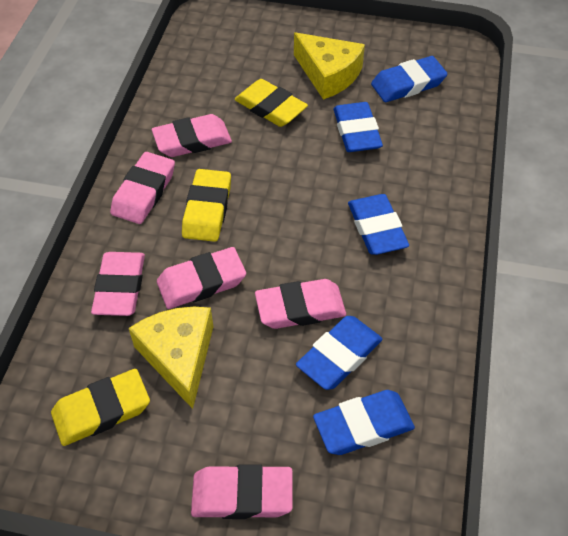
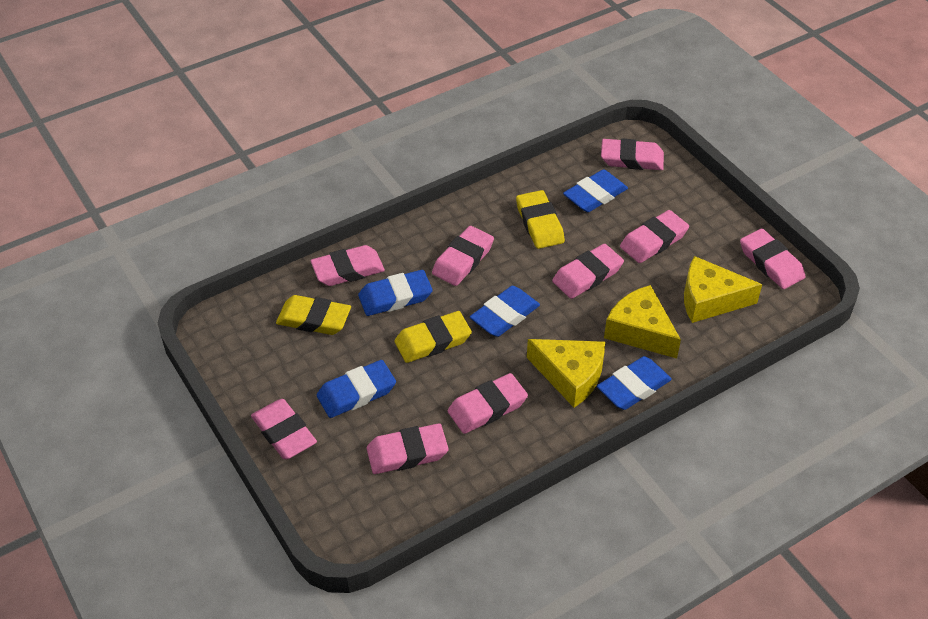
pink eraser: [91,252,145,316] [110,152,175,224] [152,114,232,157] [157,247,246,309] [191,464,292,519] [255,279,346,329] = 6 -> [251,399,317,459] [310,245,385,286] [366,423,449,474] [432,226,494,286] [448,373,528,434] [552,244,624,299] [601,138,664,170] [620,210,689,263] [740,228,805,289] = 9
yellow cheese: [129,307,213,409] [294,32,365,100] = 2 -> [527,339,605,408] [604,285,681,358] [684,256,762,323] = 3

